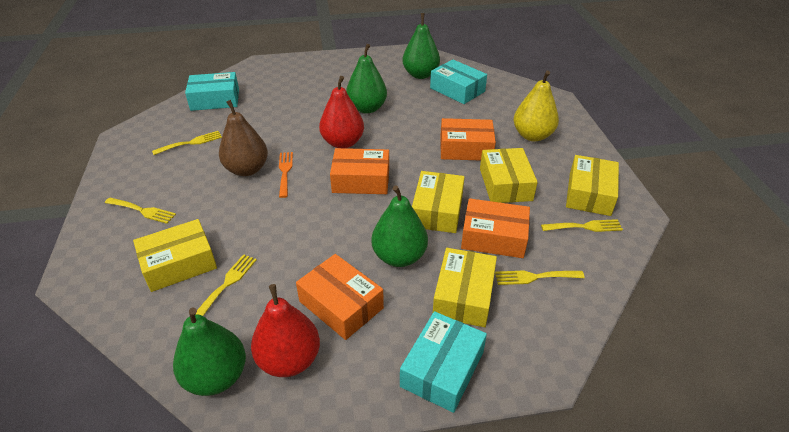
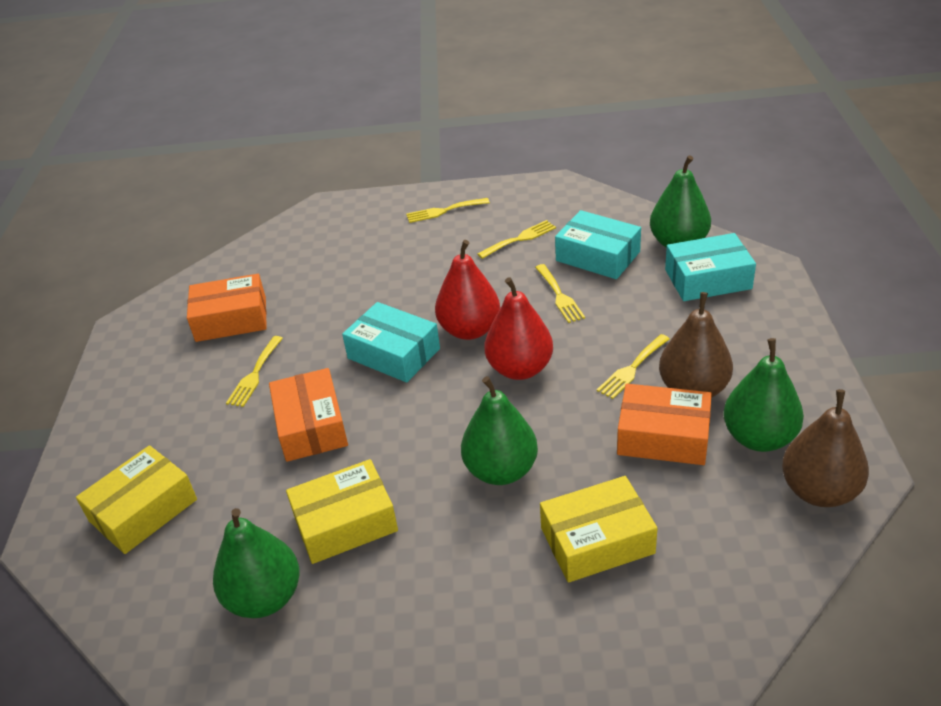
brown pear: [219,100,268,176] = 1 -> [659,292,733,398] [782,389,869,507] = 2
orange box: [296,254,384,340] [330,148,389,194] [440,118,496,160] [461,198,530,258] = 4 -> [187,274,267,342] [269,368,348,462] [617,384,712,465] = 3
orange fork: [279,152,293,198] = 1 -> none = 0
yellow box: [133,219,217,292] [412,171,465,233] [433,248,497,327] [480,148,538,203] [566,155,619,216] = 5 -> [76,445,197,554] [286,459,398,564] [540,476,658,583] = 3
yellow pear: [514,71,559,141] = 1 -> none = 0

